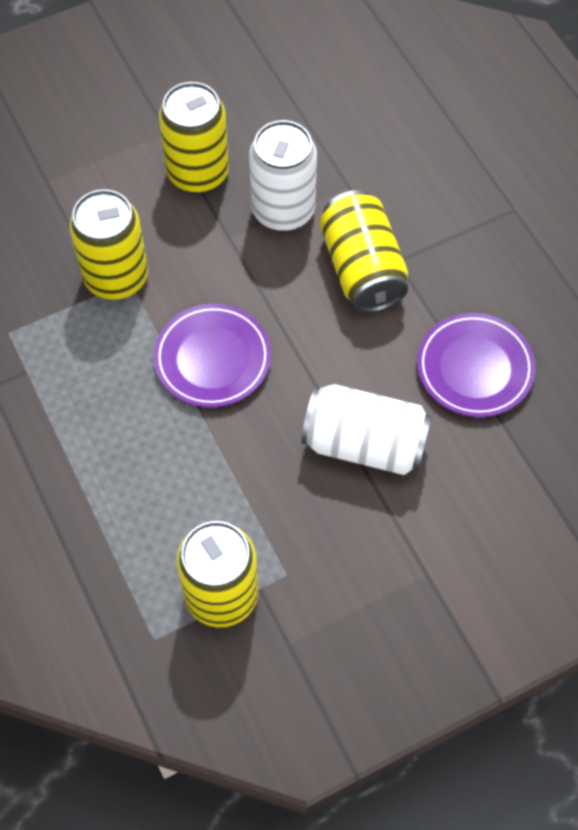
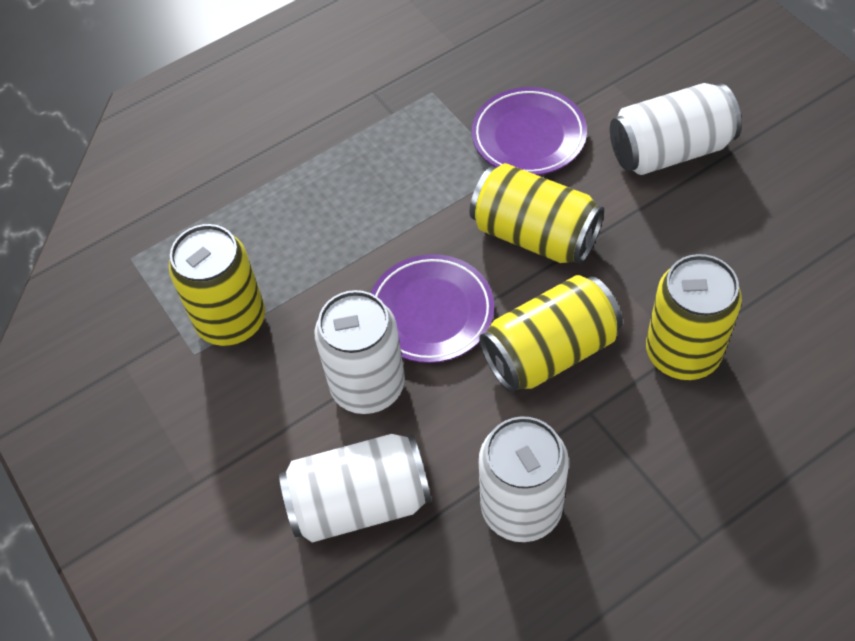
white can: [249,120,317,231] [301,384,432,475] = 2 -> [279,434,431,543] [315,290,405,414] [479,416,569,542] [610,83,742,175] = 4

